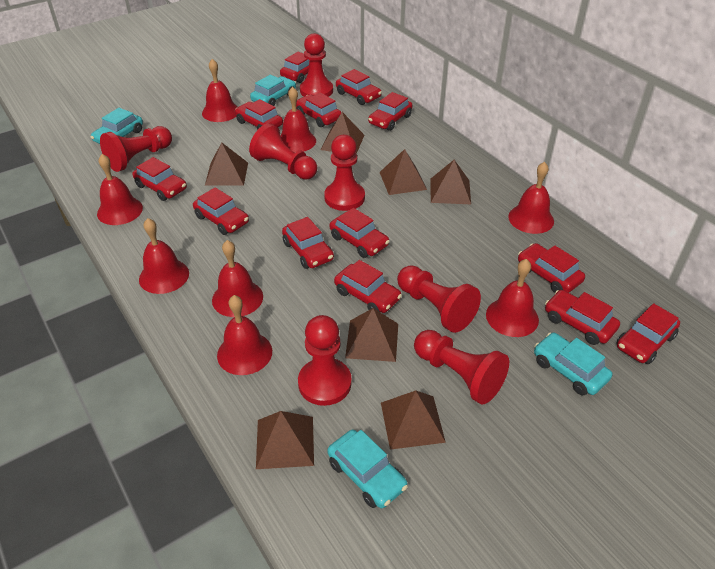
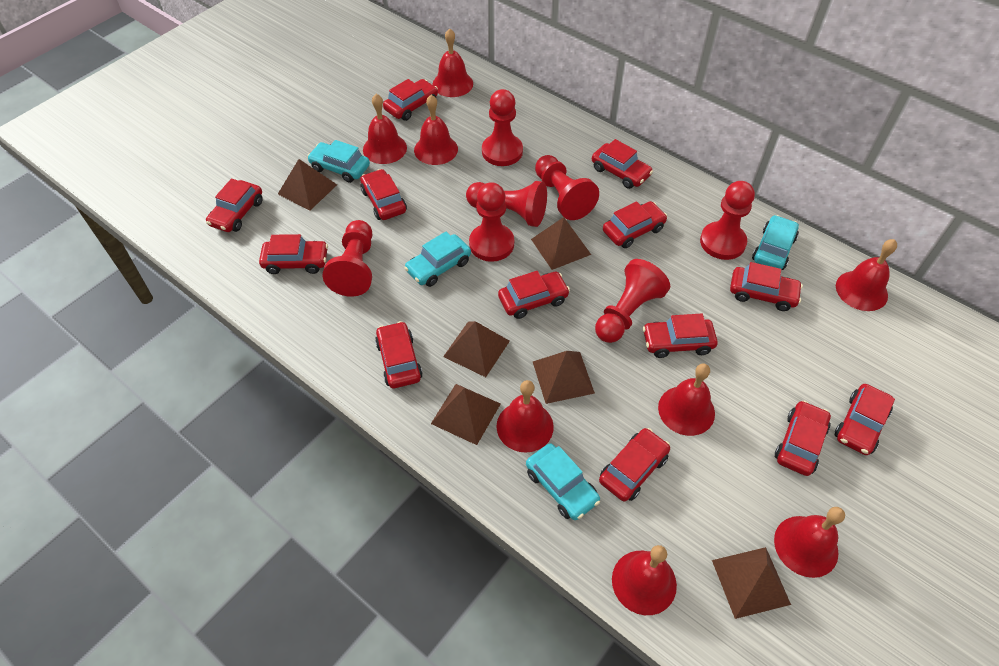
brown pyramid: [205,143,248,186] [256,411,314,469] [321,112,364,154] [345,308,398,362] [379,149,427,195] [381,390,446,450] [430,160,471,204] = 7 -> [278,159,337,210] [431,384,501,445] [443,321,510,377] [531,217,591,270] [533,351,595,404] [712,547,791,619] = 6

